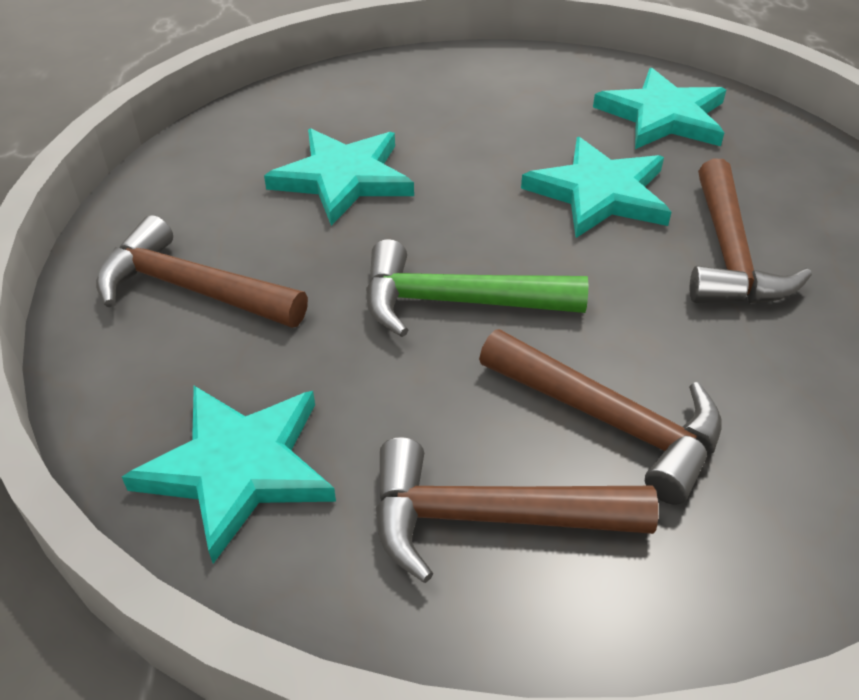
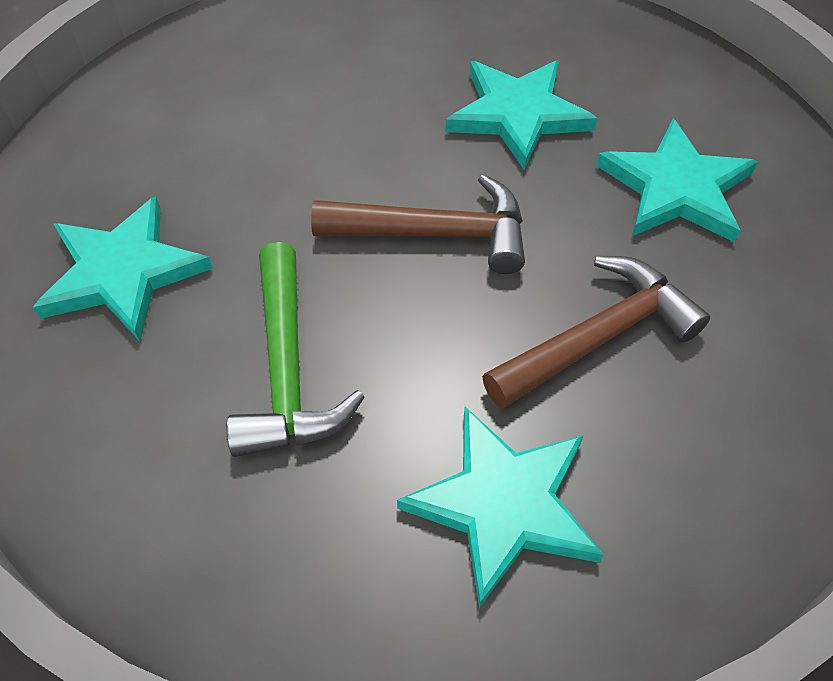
brown hammer: [96,215,308,328] [376,437,658,583] [479,329,722,505] [690,158,812,304] = 4 -> [311,174,525,274] [482,256,710,409] = 2

